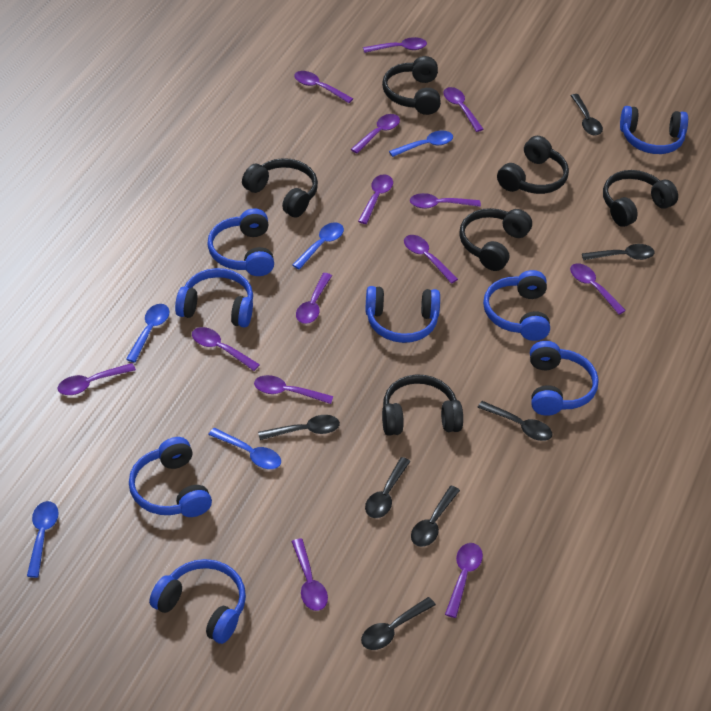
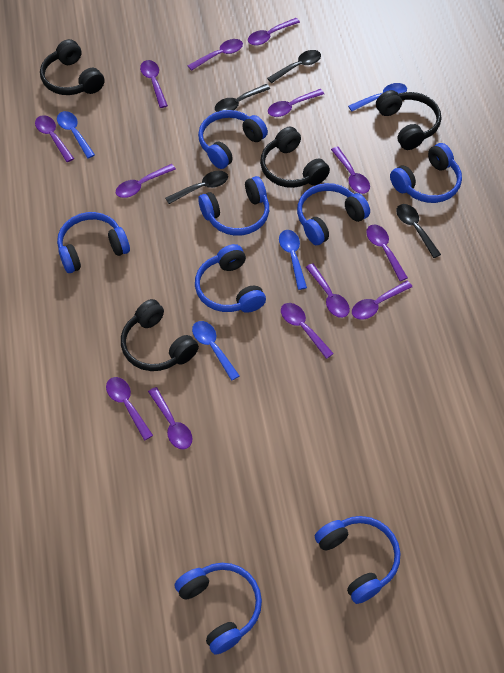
black headphones: [242,158,318,218] [382,56,441,115] [382,374,463,436] [459,208,532,271] [497,136,569,194] [603,170,678,227] = 6 -> [40,39,105,95] [121,299,199,371] [260,127,330,188] [376,90,441,150] = 4
black spoon: [258,415,340,440] [361,597,436,650] [365,457,411,518] [411,486,460,547] [477,401,552,441] [571,94,603,135] [582,244,655,260] = 7 -> [165,170,228,204] [215,84,270,112] [267,50,321,83] [396,204,441,258] = 4
blue spoon: [27,501,59,578] [126,304,169,363] [208,428,281,469] [292,223,344,269] [389,131,453,157] = 5 -> [57,111,95,159] [192,321,240,381] [279,230,307,290] [348,83,407,111] = 4
purple spoon: [58,363,136,395] [192,327,260,371] [254,375,333,404] [291,539,328,611] [294,71,353,103] [296,273,332,324] [351,114,400,153] [358,174,393,224] [363,37,427,53] [404,235,458,284] [410,193,481,209] [443,87,484,132] [445,543,483,618] [570,263,626,314] = 14 -> [35,115,74,162] [106,377,153,440] [116,164,176,198] [140,60,168,108] [148,387,192,449] [188,39,243,71] [248,18,300,45] [268,89,324,117] [281,303,334,359] [306,263,350,318] [331,147,370,194] [352,281,412,320] [366,224,408,281] = 13

